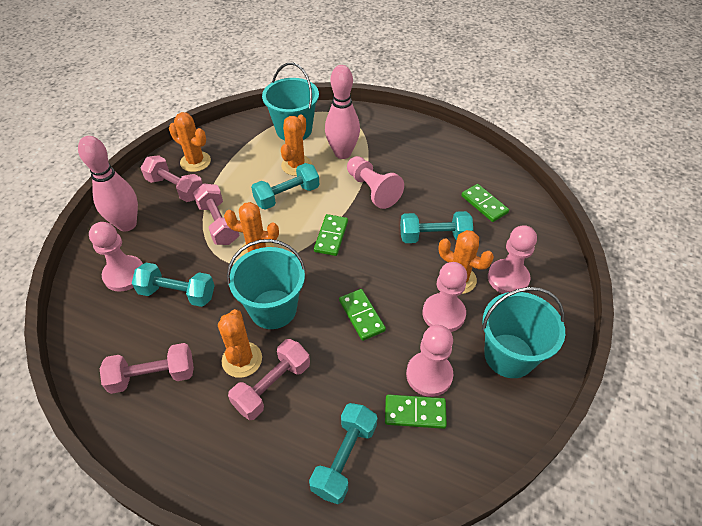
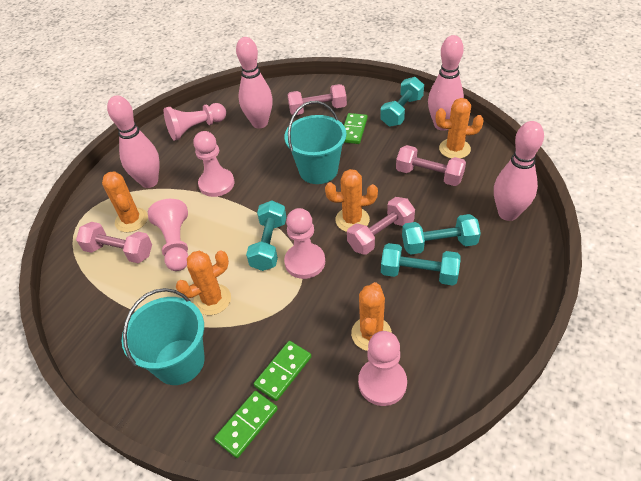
green domino: [314,214,348,256] [339,289,386,341] [385,394,447,429] [461,184,509,222] = 4 -> [214,391,278,458] [254,341,312,401] [344,113,368,144] = 3
pink bowling pin: [78,136,138,231] [325,65,360,159] = 2 -> [107,95,160,188] [236,37,273,128] [428,35,464,131] [494,121,544,221] = 4
turquoise bucket: [227,239,306,329] [262,63,319,141] [482,287,565,378] = 3 -> [121,288,205,385] [284,101,346,184] = 2

